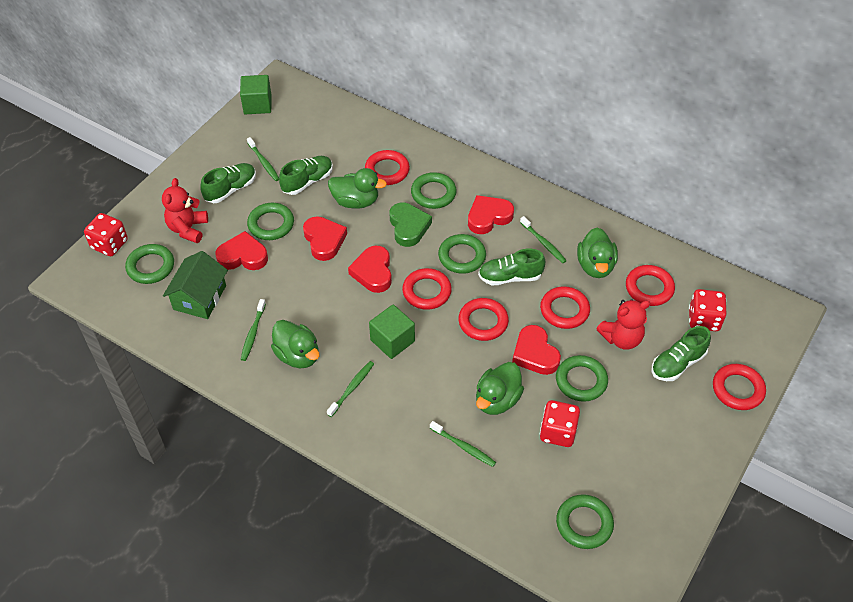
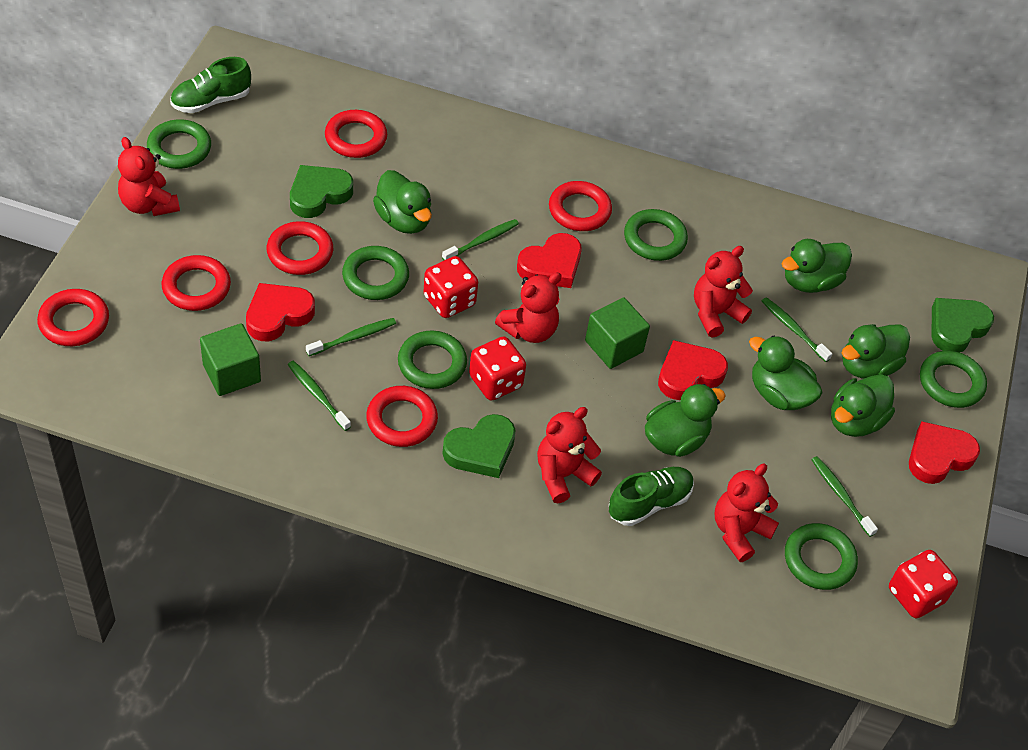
green duck: [271,320,319,368] [328,168,387,209] [476,362,524,415] [577,227,618,278] = 4 -> [373,170,432,234] [645,384,726,457] [749,336,823,410] [781,239,852,293] [831,374,895,437] [842,324,910,379] = 6
green heart: [390,202,432,247] = 1 -> [290,165,353,218] [442,414,516,478] [932,298,994,353] = 3
green house: [163,251,228,319] = 1 -> none = 0
green shoe: [201,163,256,203] [279,156,333,195] [478,249,545,285] [652,326,711,381] = 4 -> [170,57,251,113] [609,467,694,526] = 2
red heart: [216,231,268,270] [303,216,347,261] [348,246,392,293] [468,195,514,234] [512,325,561,375] = 5 -> [246,283,315,341] [517,233,582,288] [658,340,728,400] [909,421,980,484] = 4
red teddy bear: [162,178,208,243] [597,299,650,350] = 2 -> [118,137,180,216] [495,272,562,343] [537,407,602,503] [694,246,753,338] [715,464,779,562] = 5

